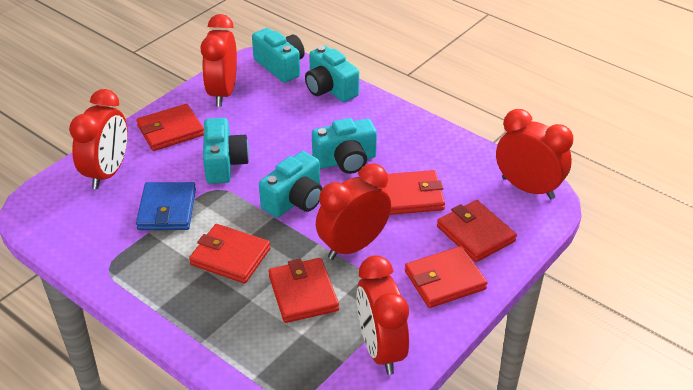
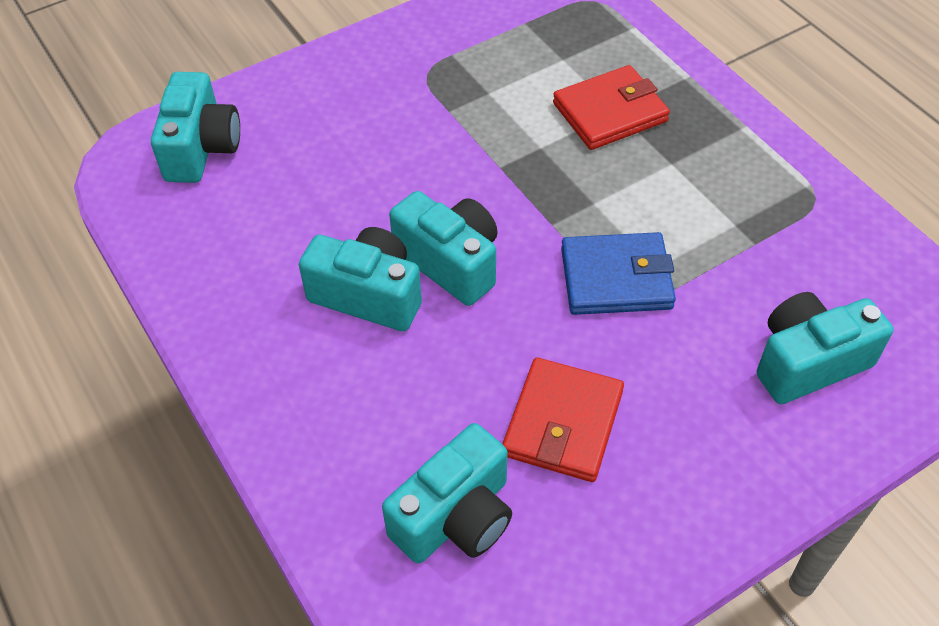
red clock: [69,89,128,189] [201,14,237,107] [316,164,391,260] [357,255,409,375] [496,109,573,199] = 5 -> none = 0
red wallet: [136,104,204,151] [189,224,271,283] [268,258,339,323] [383,170,445,215] [405,246,487,308] [437,200,517,262] = 6 -> [502,357,624,482] [553,65,670,150] = 2

